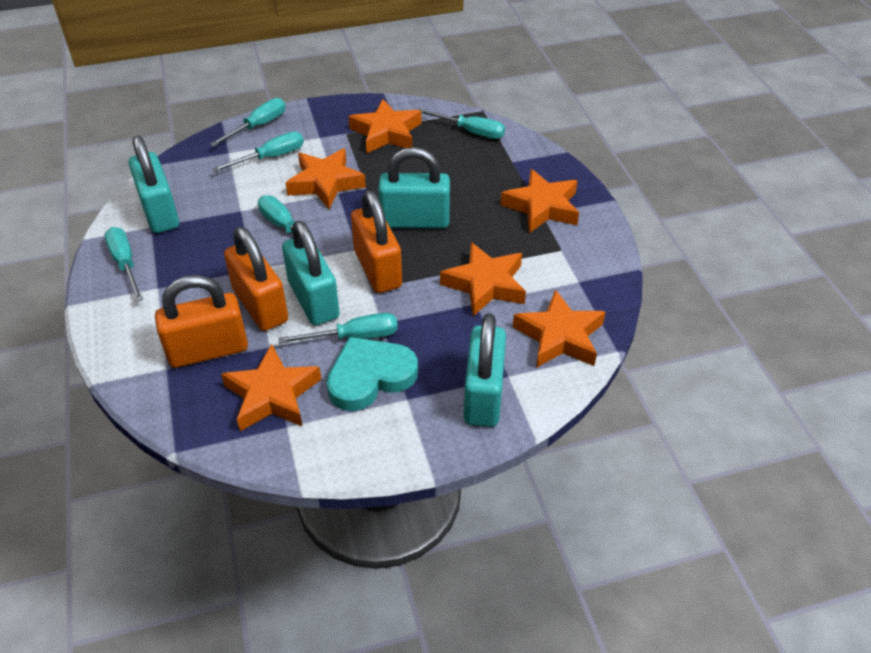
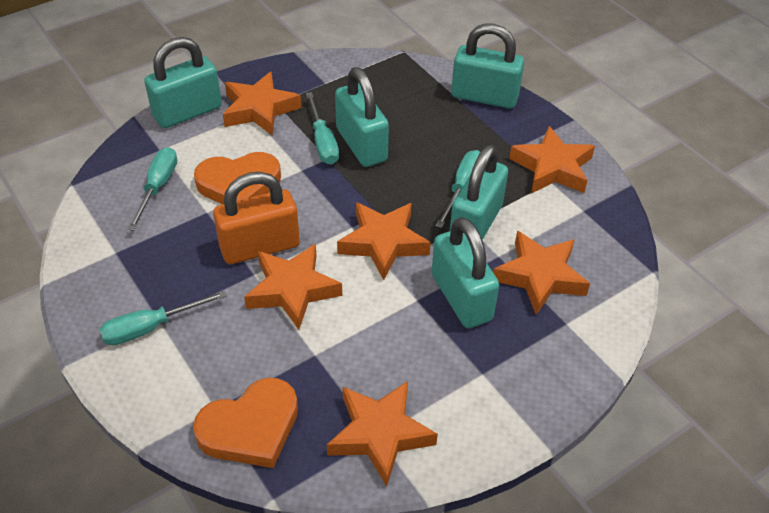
orange heart: none = 0 -> [193,378,298,468] [194,152,281,204] = 2
orange padlock: [155,275,248,368] [224,227,288,331] [351,190,402,293] = 3 -> [213,172,300,264] = 1
turquoise heart: [327,337,418,411] = 1 -> none = 0
turquoise padlock: [129,136,179,233] [282,221,340,325] [378,147,450,229] [464,313,506,427] = 4 -> [144,37,222,128] [335,67,389,167] [432,217,499,328] [450,145,508,240] [451,24,524,109] = 5
turquoise screwdriver: [105,227,143,302] [210,98,286,147] [212,132,304,172] [258,195,325,255] [278,313,398,344] [418,109,505,139] = 6 -> [100,291,227,345] [127,147,177,231] [306,92,339,165] [435,150,480,228] = 4

